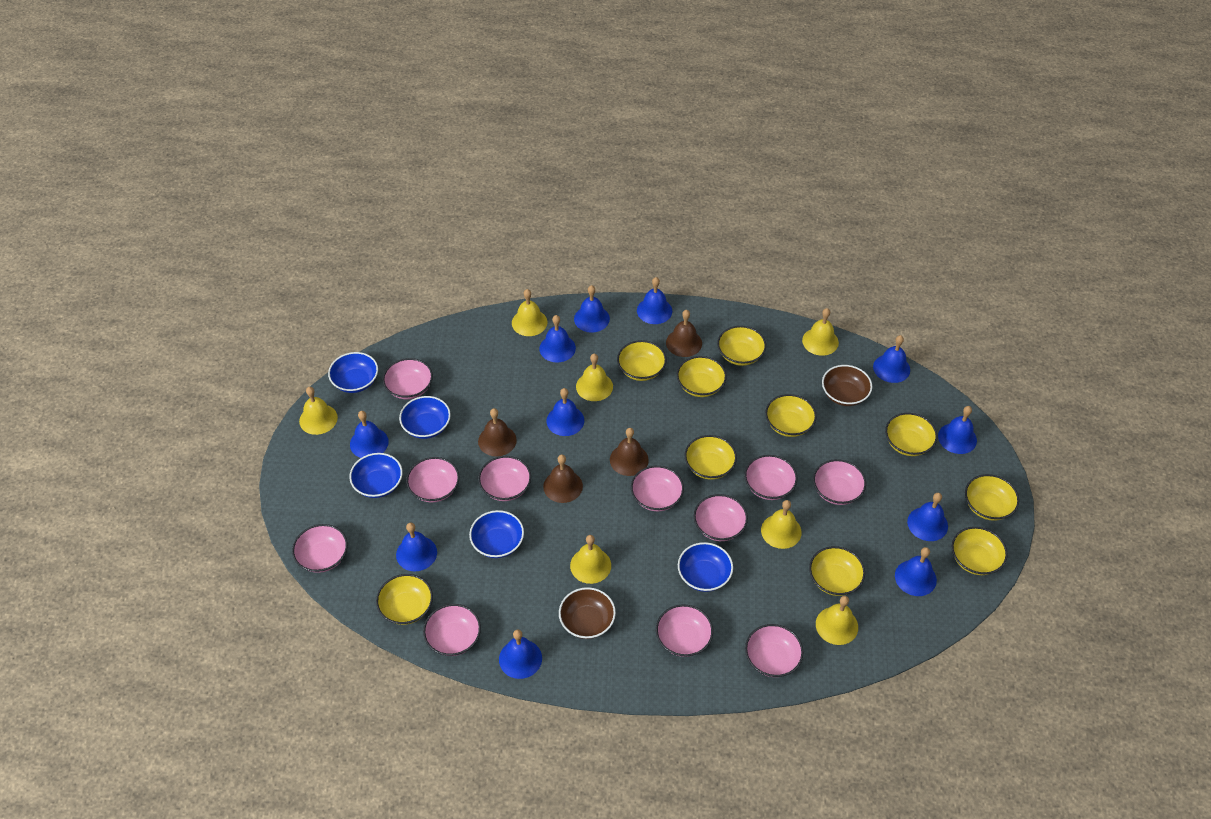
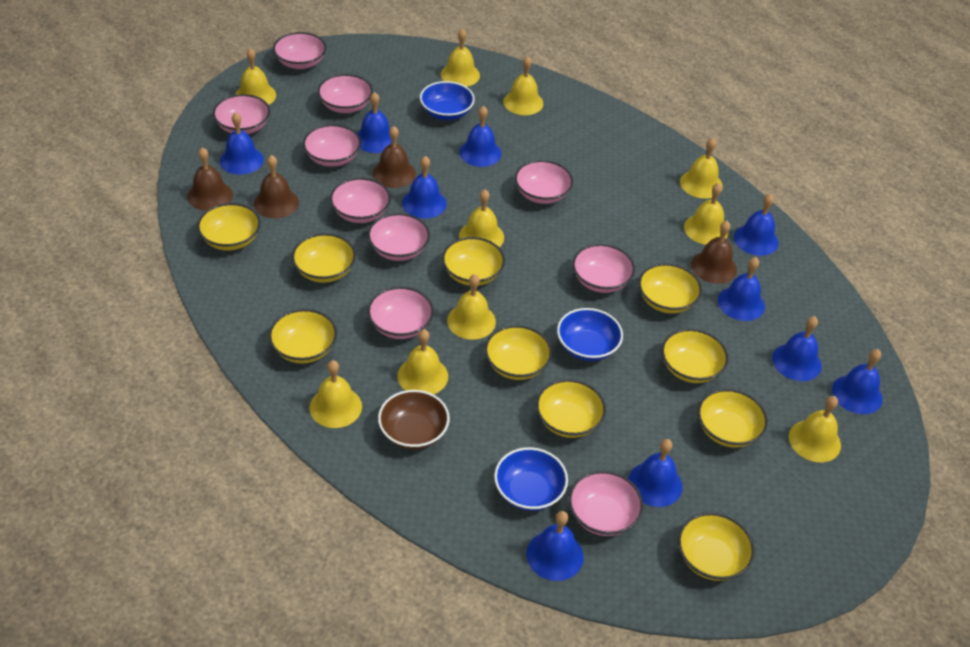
blue bell: [350,411,389,458] [396,523,437,571] [499,629,542,679] [539,315,576,363] [546,388,584,436] [574,285,610,333] [637,277,672,324] [873,335,910,383] [895,547,937,596] [907,493,948,541] [938,406,977,454] = 11 -> [220,112,264,175] [357,92,397,153] [402,156,447,219] [459,106,502,167] [526,511,584,581] [629,439,682,507] [718,257,765,321] [734,194,779,256] [772,316,822,381] [832,349,883,414] = 10
blue bowl: [328,352,378,393] [349,453,403,498] [399,396,451,439] [469,510,524,558] [678,542,733,592] = 5 -> [420,81,475,120] [494,447,568,511] [557,308,623,361] = 3
brown bowl: [559,587,616,639] [822,365,872,406] = 2 -> [378,390,450,449] = 1
pink bowl: [292,524,348,573] [383,358,433,399] [406,457,459,502] [423,604,481,656] [478,456,531,501] [631,466,684,511] [656,604,713,657] [694,494,748,541] [744,455,797,500] [745,624,803,677] [813,459,866,505] = 11 -> [213,94,270,134] [273,32,326,69] [303,124,361,167] [318,74,373,113] [330,178,391,223] [368,213,430,261] [368,287,434,339] [515,160,573,204] [569,471,643,536] [572,244,635,293] = 10
yellow bell: [299,387,338,435] [512,289,547,336] [570,535,611,584] [576,354,613,401] [761,500,802,549] [802,308,839,356] [816,596,858,645] = 7 -> [235,48,276,105] [309,360,362,428] [397,329,448,394] [441,28,480,87] [447,274,496,340] [459,190,504,247] [503,56,543,115] [680,138,723,199] [684,183,728,244] [789,396,841,462] = 10

